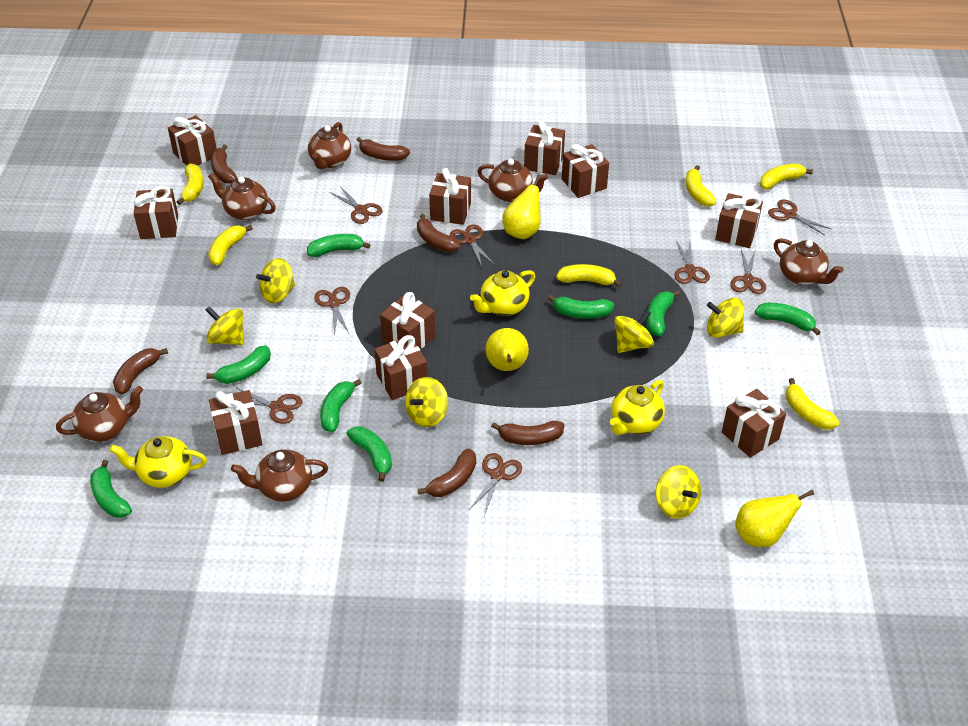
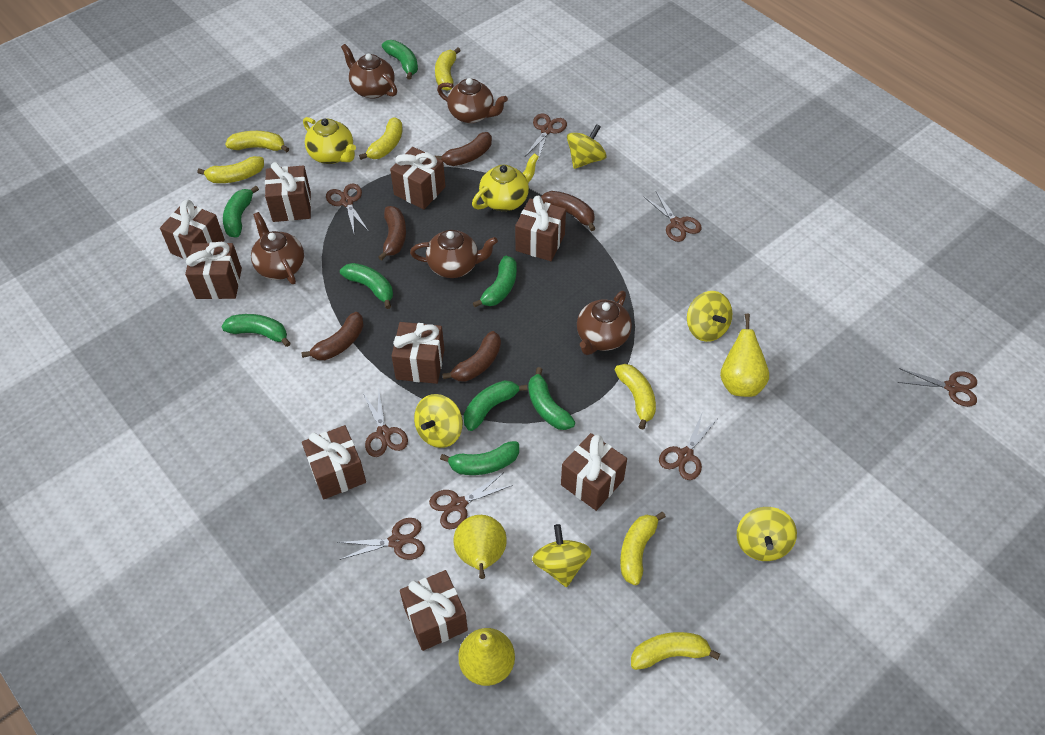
brown banana: [113,348,168,395] [210,145,237,184] [356,137,410,161] [417,214,461,252] [417,448,476,497] [491,421,564,445] = 6 -> [301,312,364,360] [378,206,406,261] [435,132,492,166] [442,331,501,381] [541,191,596,231] = 5
brown gift: [133,186,178,239] [168,115,217,165] [209,390,263,455] [374,335,428,400] [380,292,435,349] [429,168,471,225] [524,120,565,175] [562,144,609,198] [715,193,763,248] [722,389,786,458] = 10 -> [160,200,225,260] [185,242,242,299] [265,162,311,222] [302,425,366,499] [390,147,446,209] [392,322,444,384] [400,570,468,651] [515,195,566,261] [561,433,627,511] = 9
brown teapot: [56,386,143,442] [208,173,276,220] [231,449,328,502] [308,122,351,169] [477,159,548,202] [774,238,844,285] = 6 -> [251,212,304,284] [341,44,397,98] [410,230,498,278] [437,78,508,123] [577,291,632,355] = 5
yellow banana: [177,163,203,205] [208,225,253,265] [556,264,622,287] [686,165,716,207] [760,163,813,190] [786,378,839,429] = 6 -> [197,156,264,183] [225,131,289,152] [359,117,403,160] [435,47,461,91] [615,364,656,430] [620,512,666,585] [631,632,720,670] = 7
yellow spinning top: [206,307,244,345] [256,258,295,303] [405,377,448,427] [614,310,654,353] [656,465,701,519] [707,298,744,338] = 6 -> [414,394,463,448] [532,524,591,587] [567,124,607,169] [687,291,732,342] [737,507,797,561] = 5
yellow teapot: [109,436,207,488] [470,270,535,316] [610,380,665,435] = 3 -> [303,117,356,164] [472,153,539,211] = 2

